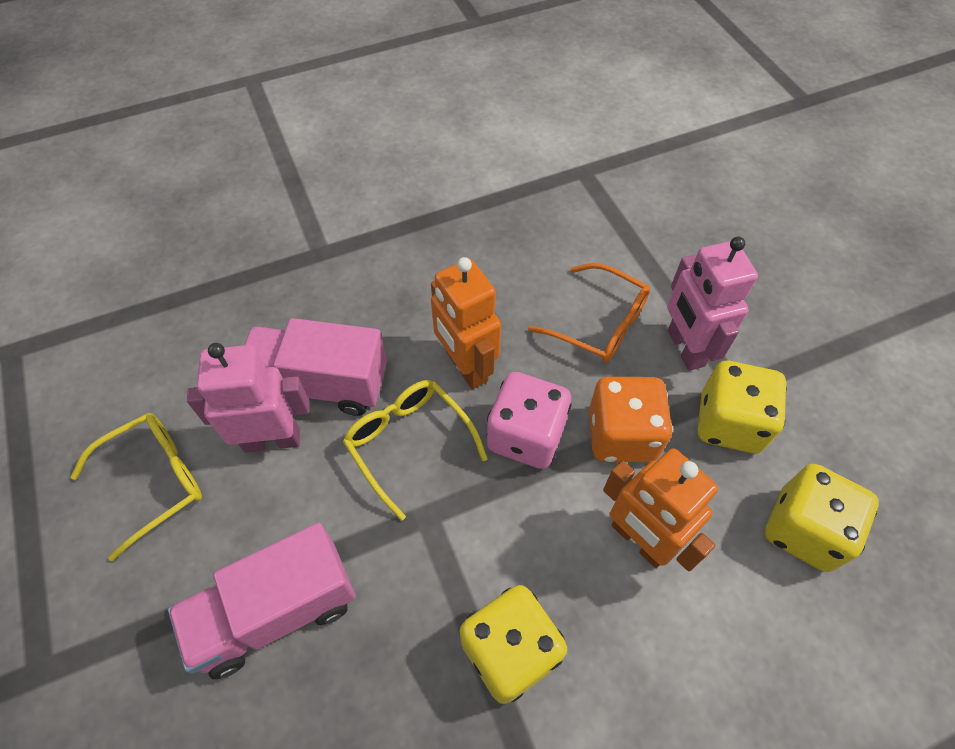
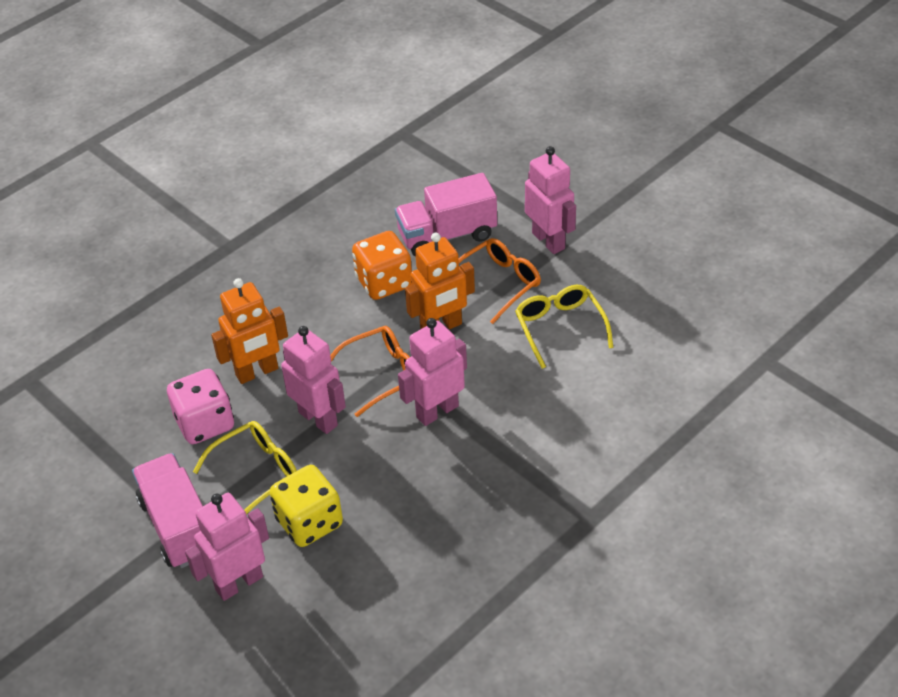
orange glasses: [528,263,650,363] = 1 -> [330,326,410,417] [459,238,541,324] = 2
pink robot: [187,343,310,453] [667,237,758,371] = 2 -> [185,493,269,601] [281,326,346,434] [398,318,467,426] [525,146,576,254] = 4
yellow dice: [460,585,567,704] [698,361,787,453] [765,464,879,572] = 3 -> [270,465,343,547] = 1

